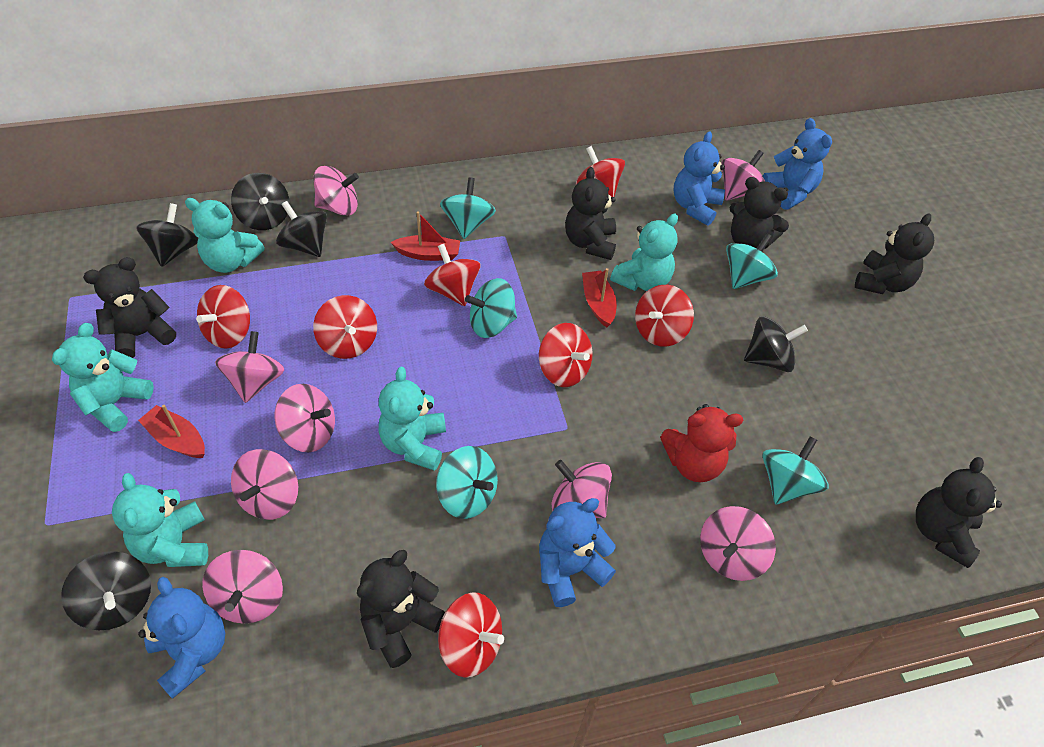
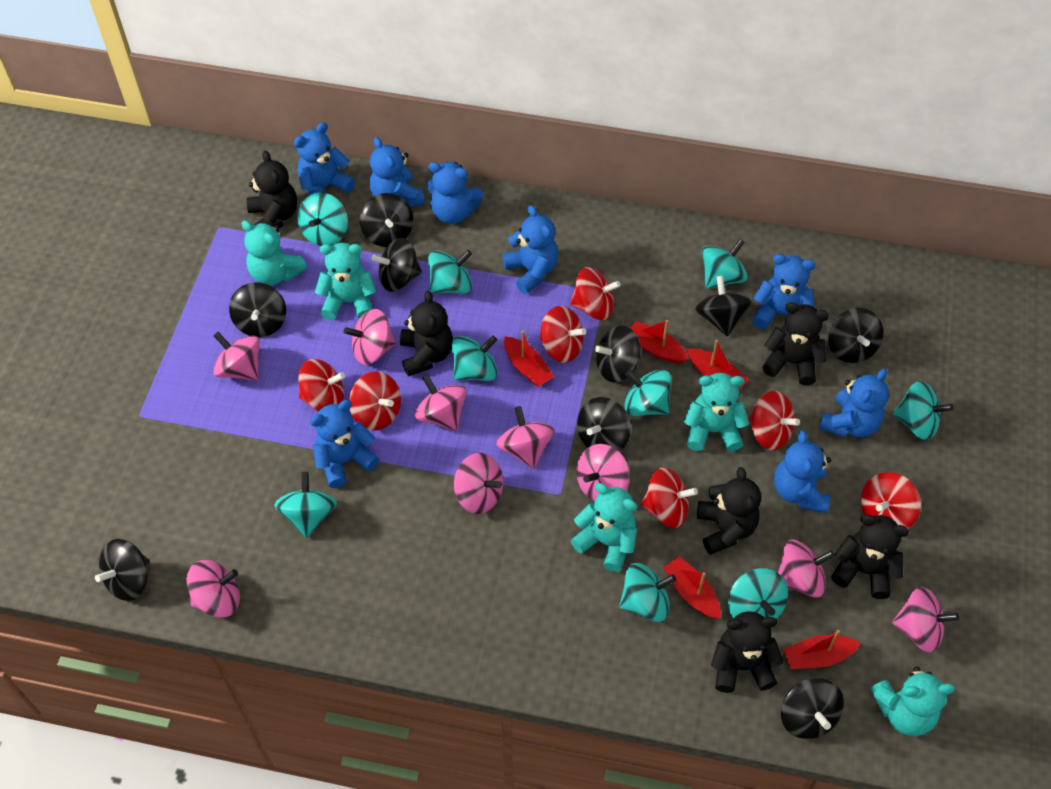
black spinning top: [61,551,151,630] [136,203,198,267] [231,173,290,230] [276,201,327,257] [744,316,808,372] = 5 -> [95,539,150,601] [229,282,286,337] [359,193,414,247] [372,238,422,292] [577,397,631,452] [595,326,641,382] [695,276,752,337] [781,678,844,739] [828,308,884,363] = 9
blue teddy bear: [138,577,225,699] [539,498,616,607] [674,131,725,226] [763,118,832,210] = 4 -> [294,122,355,195] [310,400,379,488] [370,137,425,207] [427,162,483,224] [502,205,558,294] [753,254,816,329] [774,431,831,513] [819,369,889,438] = 8
pink spinning top: [202,550,283,623] [215,331,284,403] [231,449,298,520] [274,384,335,452] [314,166,359,216] [551,460,612,518] [700,506,776,581] [721,150,765,201] = 8 -> [187,560,240,618] [213,332,260,381] [344,309,396,365] [414,375,467,431] [454,453,503,514] [496,406,555,469] [576,444,630,502] [778,539,835,598] [892,587,959,652] = 9
red boat: [138,405,205,458] [391,211,460,261] [582,268,617,328] = 3 -> [504,331,554,387] [631,320,689,363] [663,556,721,619] [687,340,749,390] [784,630,861,669] = 5
red teddy bear: [660,404,743,482] = 1 -> none = 0
turquoise spinning top: [436,446,498,519] [440,178,496,239] [465,278,517,338] [726,233,778,289] [762,436,829,505] = 5 -> [274,472,337,538] [297,192,348,246] [428,250,472,294] [452,336,497,381] [619,563,676,622] [624,369,671,416] [702,239,748,289] [728,568,788,619] [893,381,954,440] = 9

